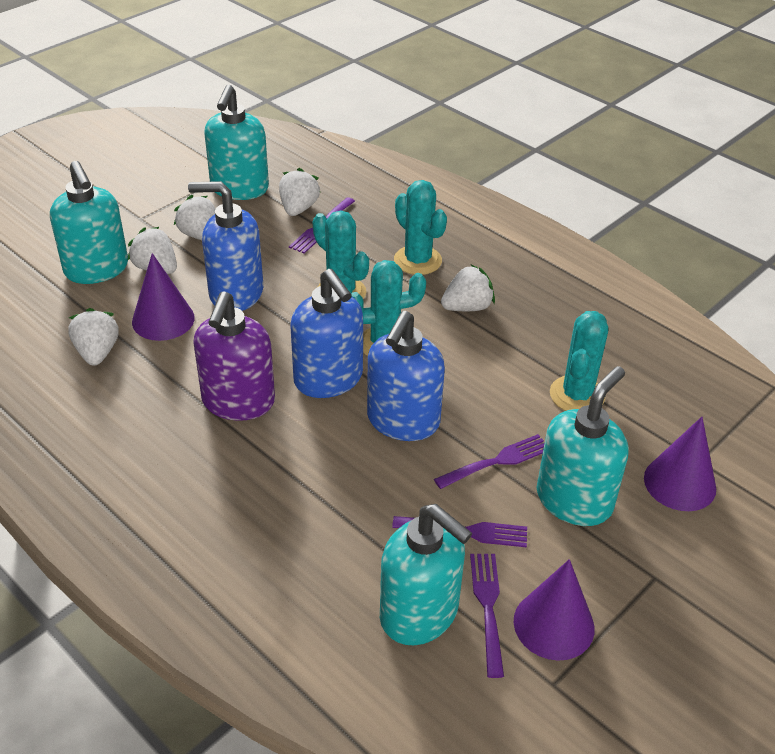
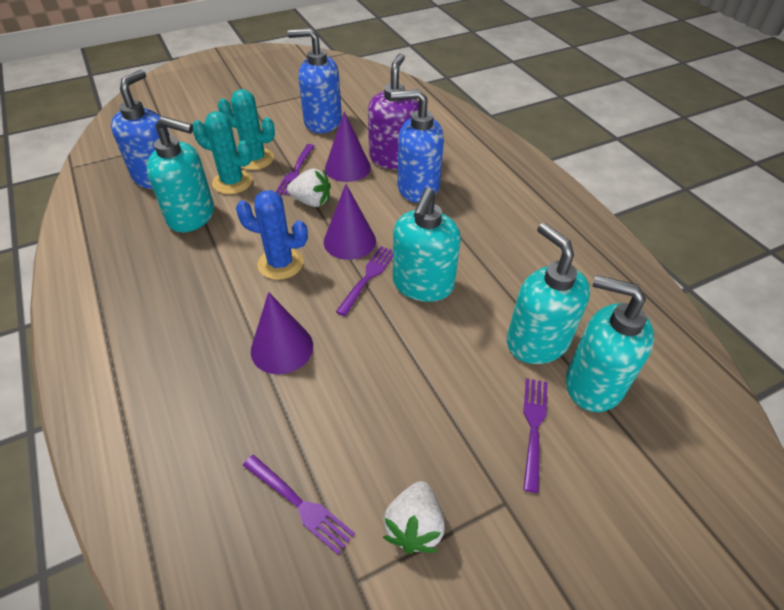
blue cactus: none = 0 -> [236,190,308,280] = 1
turquoise cactus: [313,211,369,299] [351,260,426,356] [394,180,447,275] [550,311,608,411] = 4 -> [193,111,253,194] [218,89,275,170] = 2
white strawberry: [68,308,119,366] [128,227,177,274] [174,195,215,240] [279,168,320,216] [441,265,495,311] = 5 -> [287,168,331,207] [383,481,445,554] = 2

